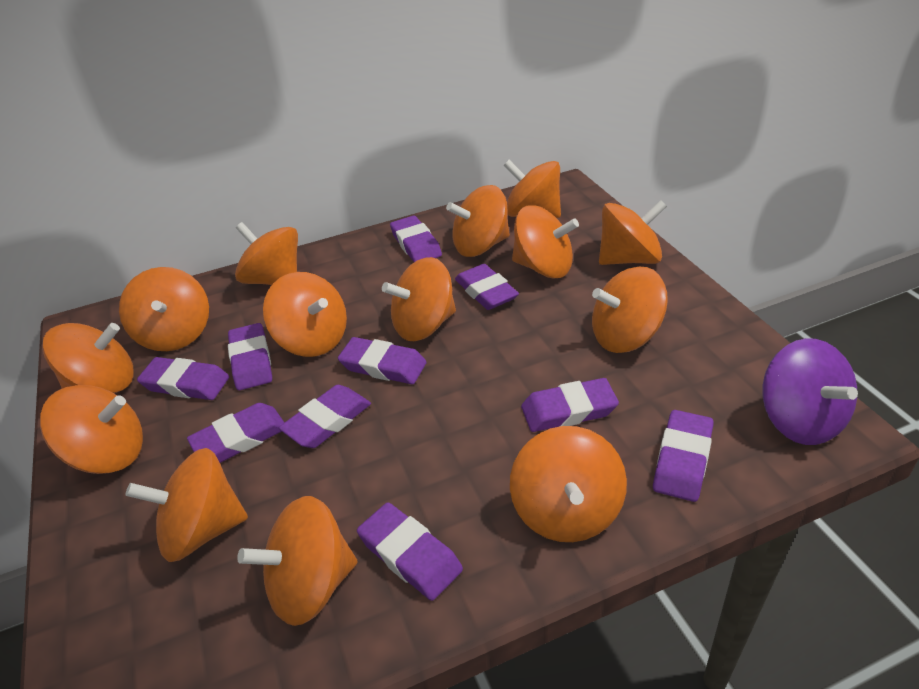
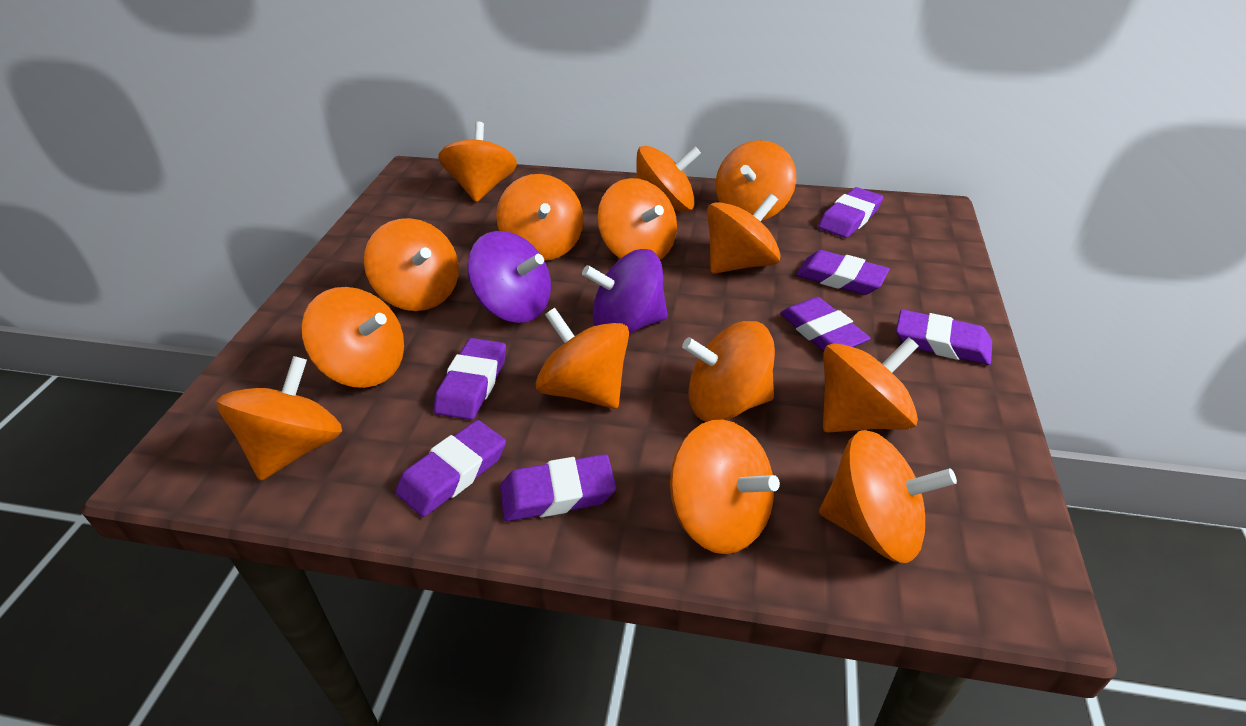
purple eraser: [137,357,229,400] [187,403,285,463] [228,323,272,390] [279,385,371,448] [338,337,427,384] [357,502,463,601] [390,216,442,262] [455,264,519,310] [521,378,619,432] [653,410,714,502] = 10 -> [395,420,506,517] [434,338,506,420] [500,454,616,522] [780,297,871,351] [796,250,890,295] [818,187,883,238] [896,309,992,365] = 7
purple spinning top: [763,338,858,445] = 1 -> [467,231,551,323] [582,249,668,335] = 2

